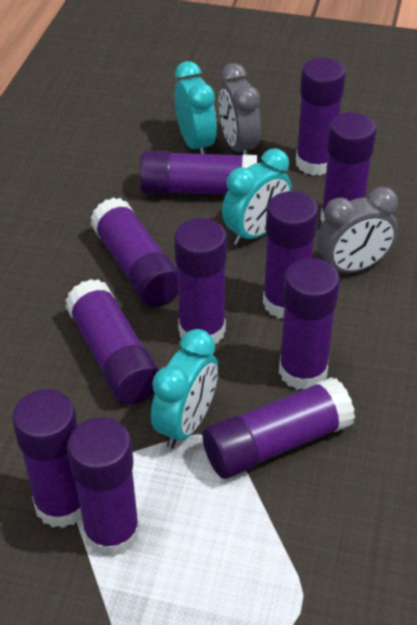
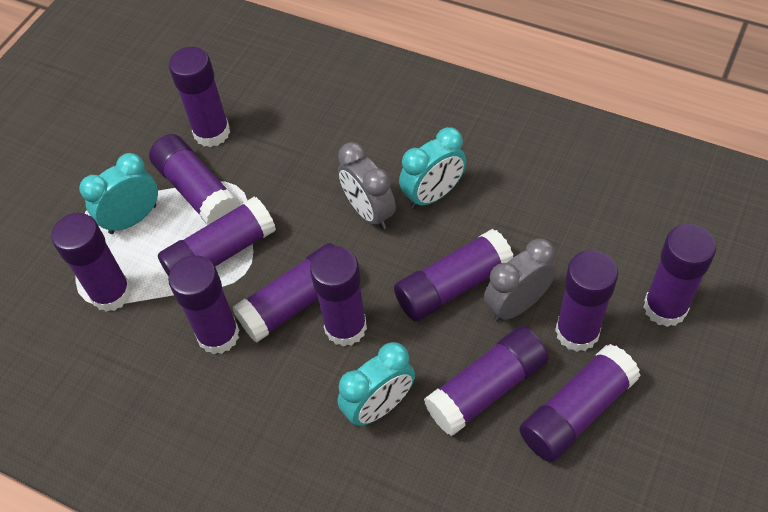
purple glue stick: [12,389,82,528] [65,279,159,404] [67,418,140,557] [90,197,178,307] [140,151,257,195] [174,218,227,344] [202,377,355,479] [263,191,318,318] [279,258,340,390] [296,58,346,176] [320,112,377,223] = 11 -> [51,213,132,312] [149,134,240,225] [158,196,276,277] [168,255,240,354] [169,47,230,147] [233,243,334,342] [310,246,367,347] [394,229,513,321] [424,326,549,436] [519,344,641,462] [555,250,618,352] [643,224,716,327] = 12

